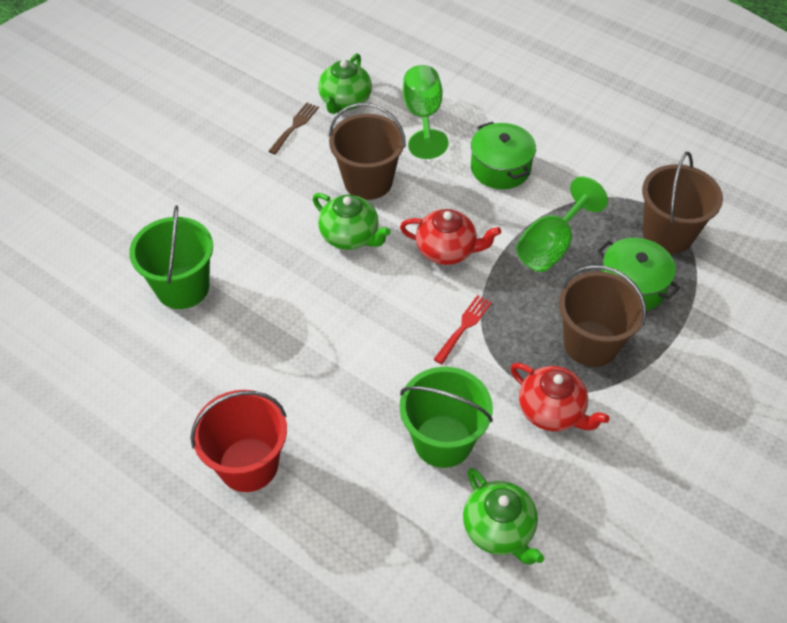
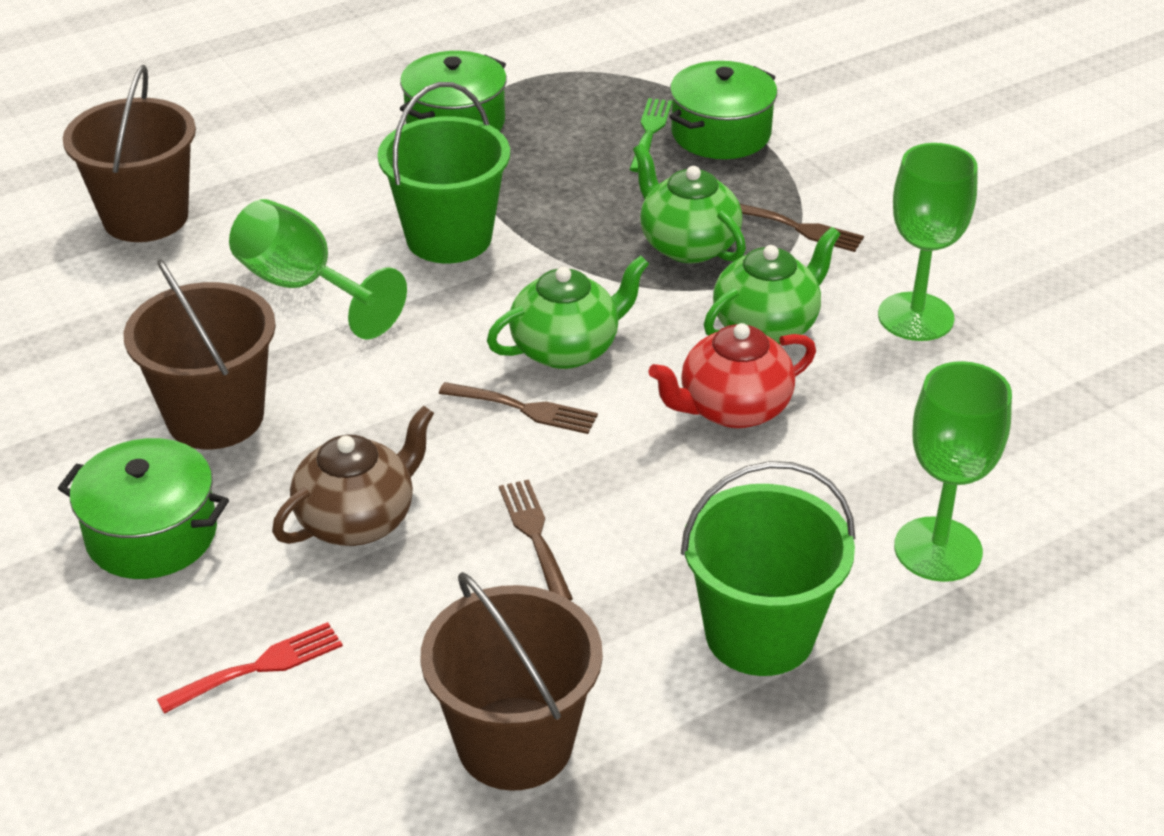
brown fork: [269,103,319,154] = 1 -> [439,382,598,434] [499,479,573,601] [740,204,864,252] = 3
brown teapot: none = 0 -> [272,406,434,546] = 1
green fork: none = 0 -> [629,98,672,172] = 1
green goblet: [403,65,449,159] [516,176,608,272] = 2 -> [229,199,407,340] [878,143,978,341] [894,361,1012,582] = 3
green pot: [471,122,536,189] [597,238,680,311] = 2 -> [58,438,229,579] [400,51,507,131] [669,61,777,159] = 3
red bucket: [190,390,287,492] = 1 -> none = 0
red teapot: [400,209,501,265] [511,363,610,431] = 2 -> [649,323,816,428] = 1

